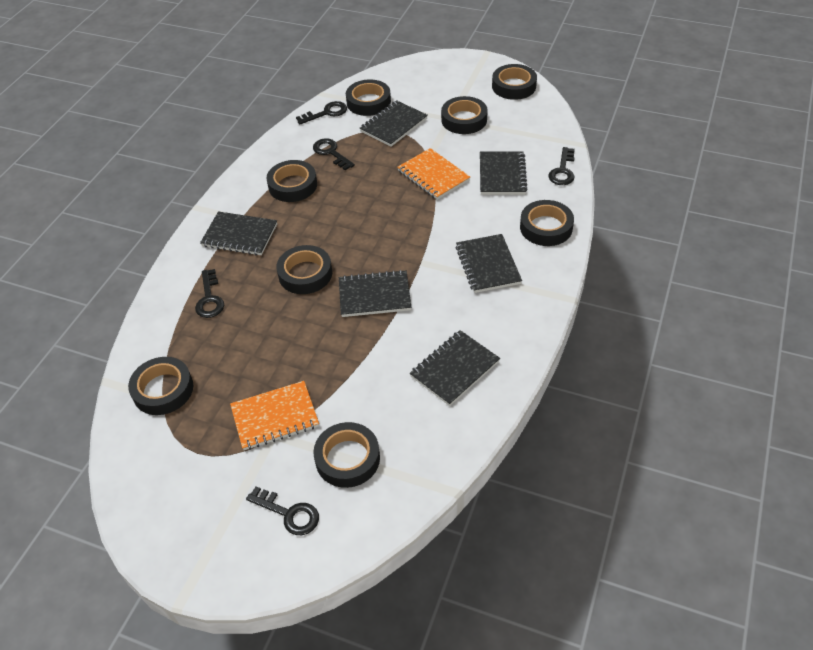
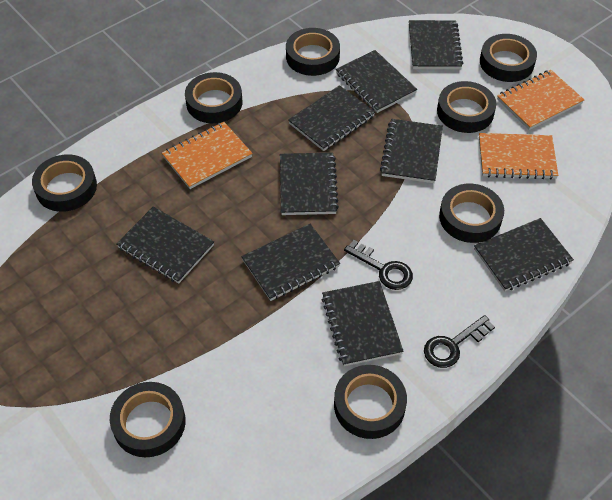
black key: [195,269,224,318] [246,486,319,535] [296,101,347,124] [313,138,355,170] [548,147,575,185] = 5 -> [344,240,413,290] [424,315,495,368] = 2
black notebook: [200,211,277,255] [339,270,411,317] [360,100,428,147] [410,330,500,406] [456,234,522,293] [480,151,527,195] = 6 -> [116,207,214,284] [242,224,340,301] [280,153,339,215] [288,85,375,151] [322,281,404,366] [336,50,417,113] [380,119,443,183] [409,20,463,69] [474,218,574,291] = 9
orange notebook: [230,381,319,450] [397,148,470,200] = 2 -> [162,122,252,189] [479,133,558,180] [497,70,584,130] = 3

